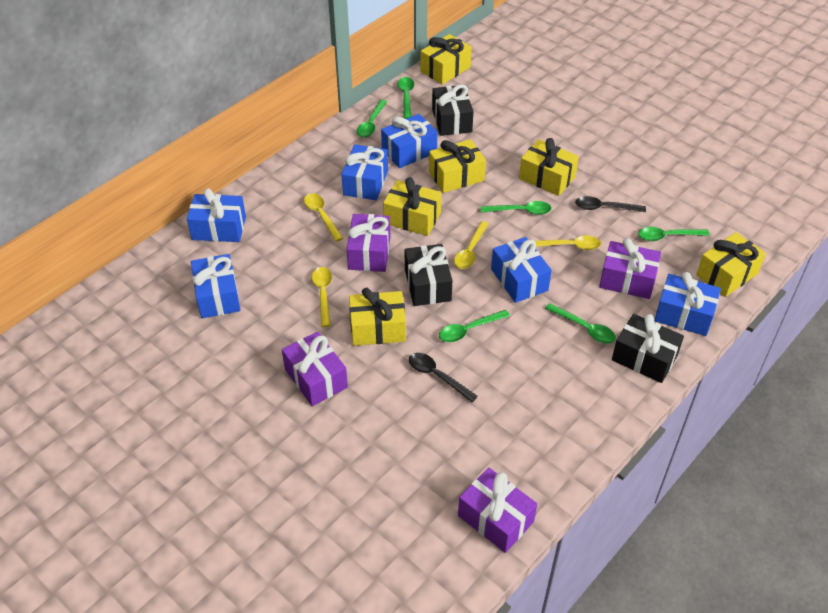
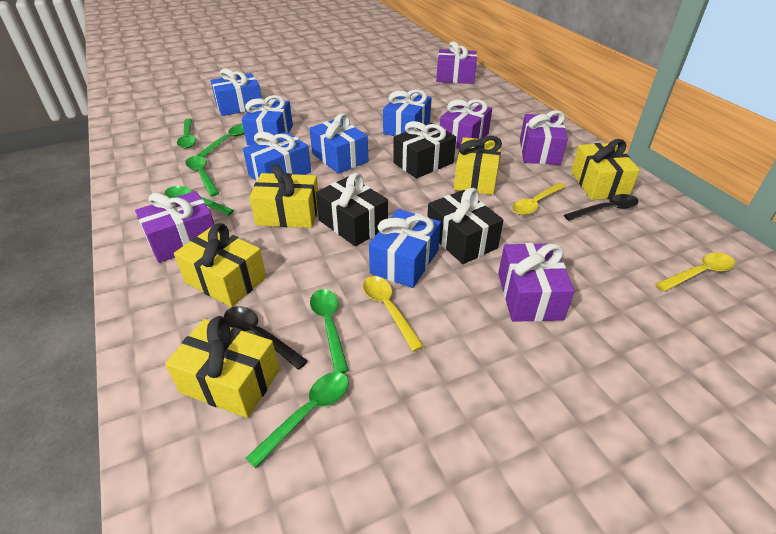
purple gift: [282,332,348,406] [347,214,390,272] [458,467,537,553] [599,238,661,299] = 4 -> [135,191,214,263] [436,41,477,84] [440,99,492,149] [498,243,575,322] [520,110,568,165] = 5
yellow gift: [349,288,406,346] [383,177,441,236] [420,34,472,85] [429,139,486,193] [519,138,579,196] [696,232,766,297] = 6 -> [165,316,280,418] [174,223,266,307] [249,164,318,228] [454,136,502,195] [571,139,640,200] = 5
yellow spoon: [304,193,343,242] [312,267,332,327] [454,221,489,269] [535,235,601,250] = 4 -> [363,276,424,352] [512,183,566,215] [655,253,735,292] = 3

